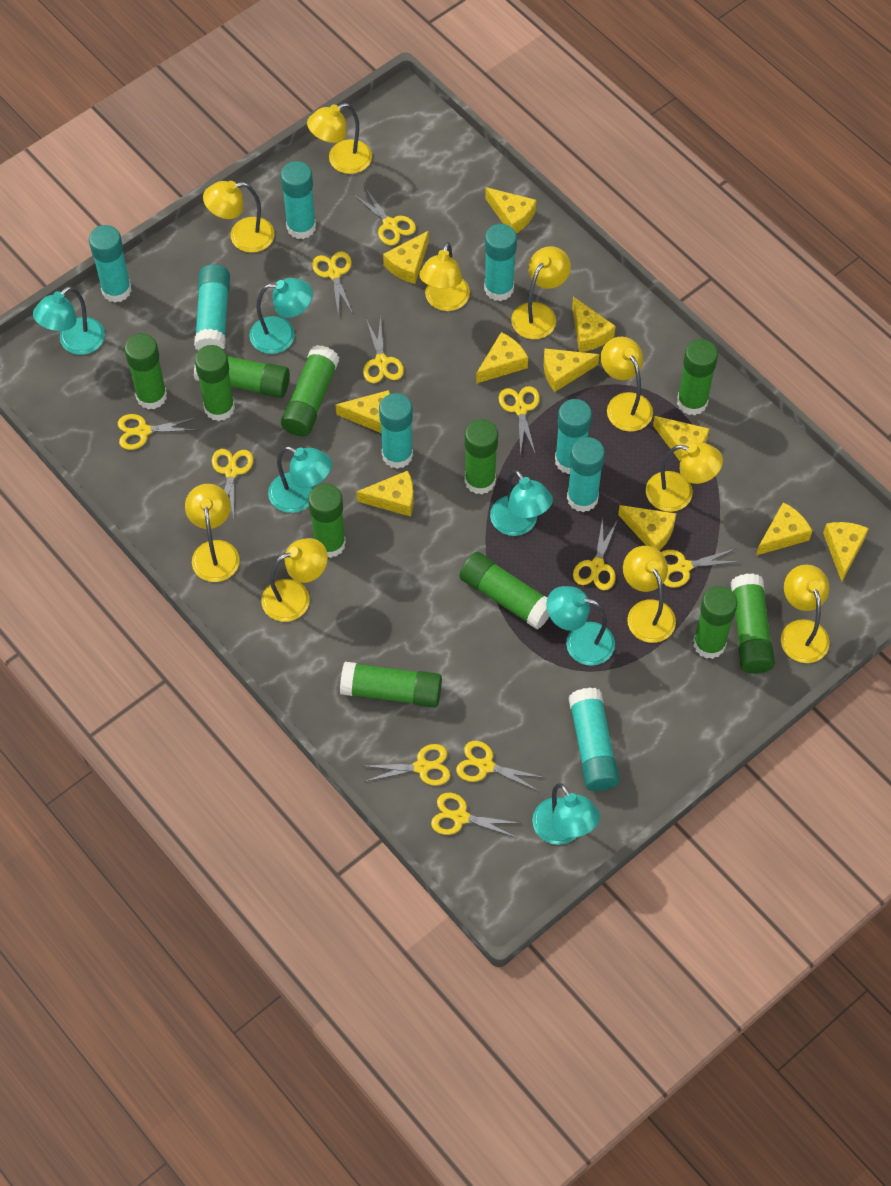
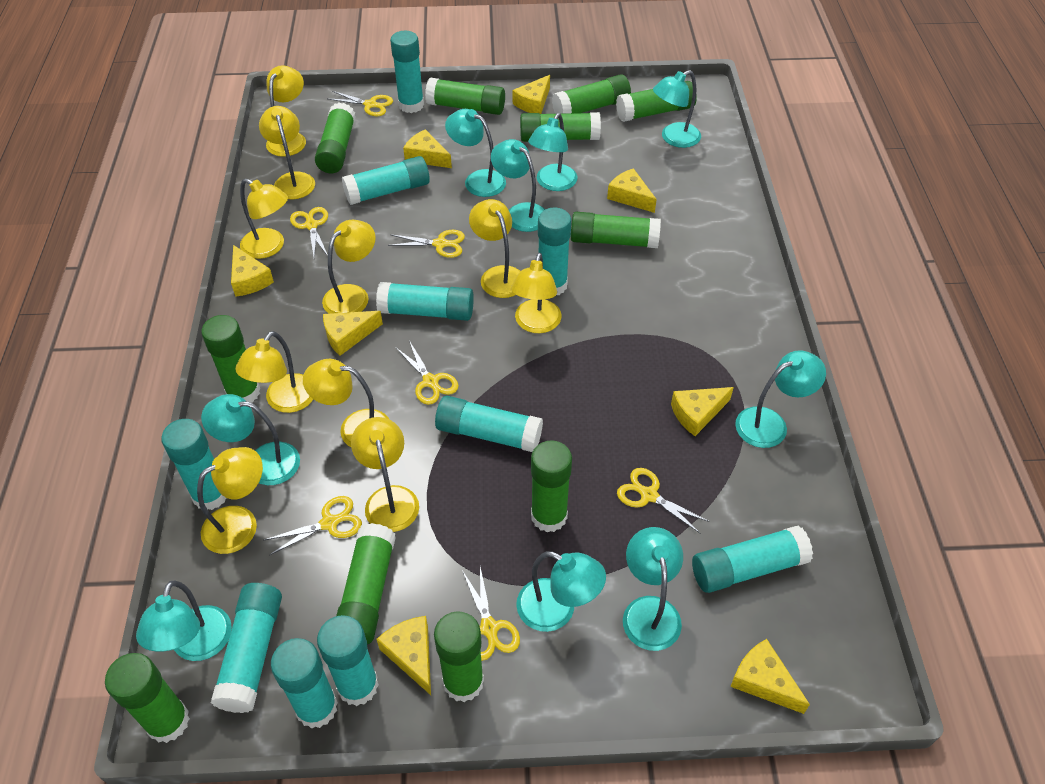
turquoise glue stick: [89,225,132,303] [194,264,230,351] [281,161,316,239] [379,393,413,469] [484,224,517,301] [555,399,592,474] [567,437,605,512] [568,688,620,791] = 8 -> [161,419,227,510] [211,583,282,713] [271,638,338,729] [317,615,379,706] [342,156,430,205] [376,282,474,321] [390,31,424,113] [435,396,543,452] [538,207,571,295] [692,525,813,593] = 10
turquoise lamp: [33,286,105,355] [249,278,313,354] [268,446,332,513] [490,470,553,536] [532,783,600,845] [546,586,615,666] = 6 -> [136,580,232,661] [201,394,300,485] [445,109,506,197] [491,139,545,232] [516,551,606,632] [528,113,578,191] [623,527,683,651] [653,70,701,148] [735,350,826,448] = 9
yellow cheese: [336,390,390,433] [356,471,414,517] [383,231,429,284] [476,332,528,384] [485,187,536,233] [544,348,599,392] [572,297,616,352] [618,505,677,551] [653,416,709,461] [756,502,812,555] [823,522,869,582] = 11 -> [231,245,274,297] [323,311,383,356] [376,616,431,695] [403,129,452,168] [513,75,550,114] [607,168,657,213] [671,387,734,436] [730,639,810,714] = 8
yellow scissors: [118,414,196,450] [212,449,253,517] [312,251,353,317] [353,188,416,246] [363,316,404,383] [364,744,451,786] [431,792,519,838] [456,741,545,792] [499,386,540,454] [573,518,617,590] [661,549,741,588] = 11 -> [264,496,362,555] [290,207,328,256] [328,91,393,116] [388,230,465,258] [396,341,459,405] [462,567,520,661] [617,468,710,534] = 7

